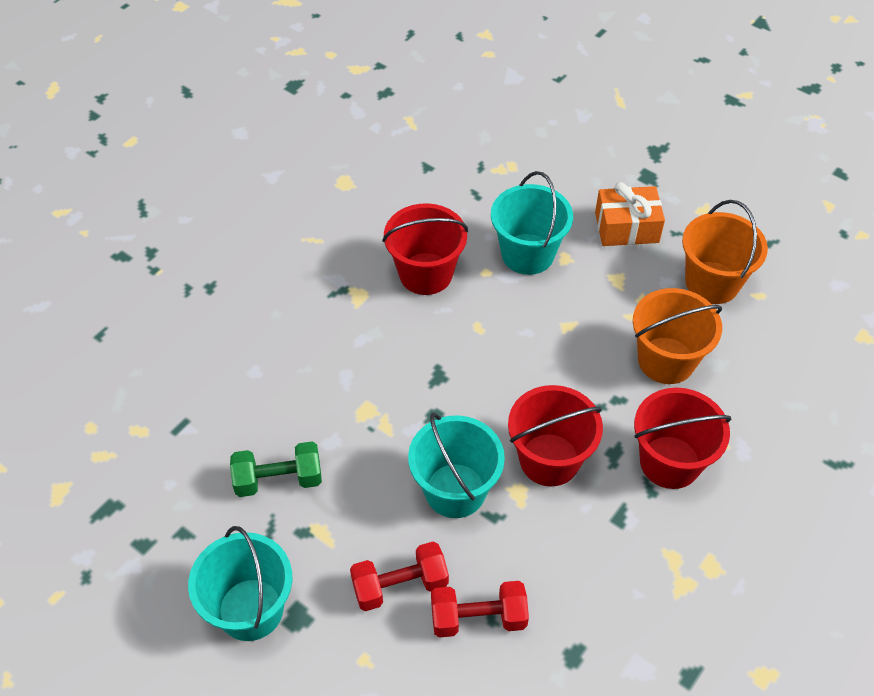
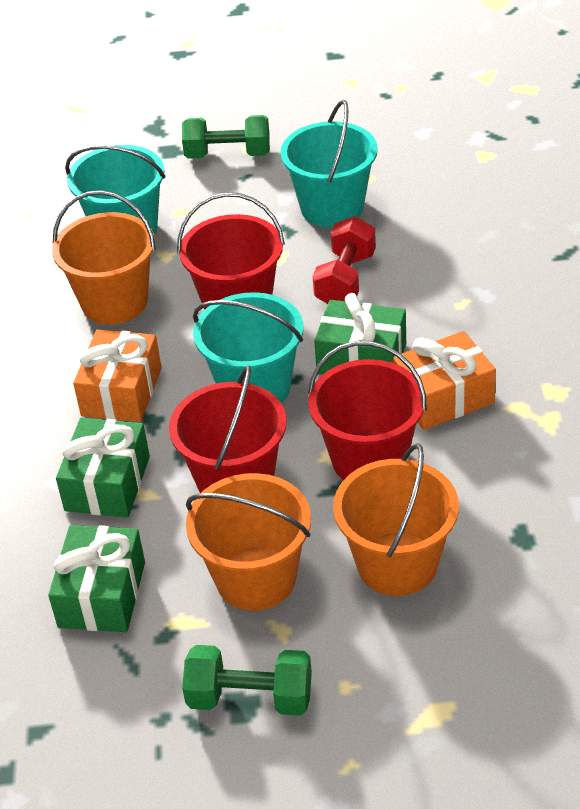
green dumbbell: [230,441,322,497] = 1 -> [182,115,270,159] [182,645,312,716] = 2
green gift: none = 0 -> [48,525,145,632] [56,418,150,518] [314,293,406,375] = 3
orange bucket: [633,288,722,384] [682,200,768,304] = 2 -> [52,190,156,324] [186,473,311,611] [333,443,459,596] = 3
orange gift: [595,182,665,246] = 1 -> [73,329,162,422] [393,331,496,430] = 2
red dumbbell: [350,542,449,611] [431,581,529,638] = 2 -> [313,216,376,304] = 1

